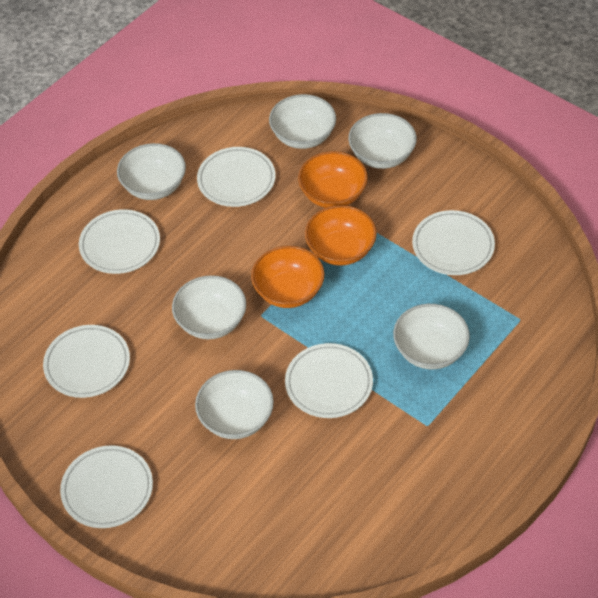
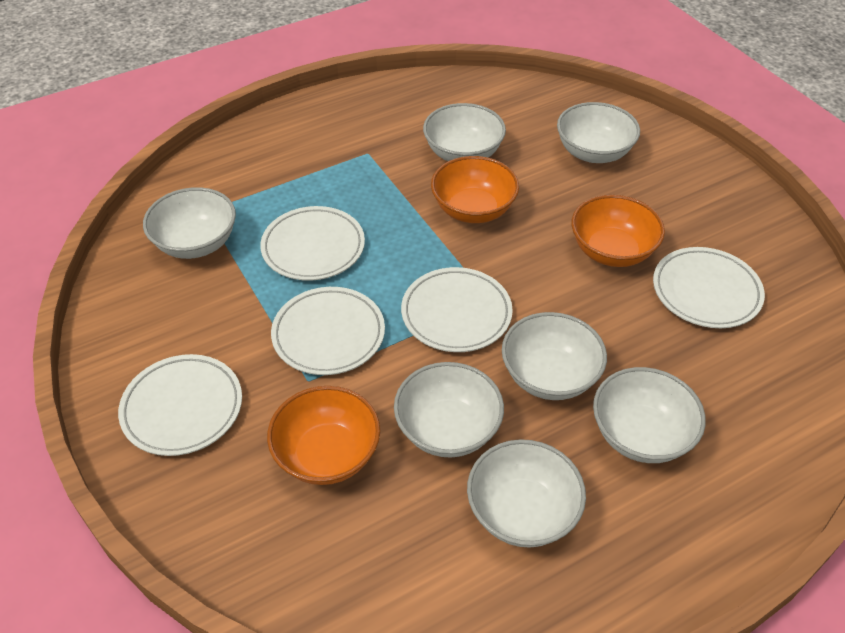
white bowl: [117,143,186,200] [172,275,246,339] [195,370,274,439] [269,94,336,149] [348,113,417,169] [393,304,470,369] = 6 -> [143,187,236,259] [394,362,504,457] [423,103,506,161] [467,439,586,548] [502,312,607,400] [557,102,640,163] [593,367,706,463] = 7
white plate: [43,325,130,398] [60,445,153,528] [79,209,160,274] [197,147,276,207] [285,343,373,418] [412,210,495,275] = 6 -> [118,354,242,456] [260,206,365,281] [271,287,385,375] [401,267,513,352] [653,247,765,328] = 5

